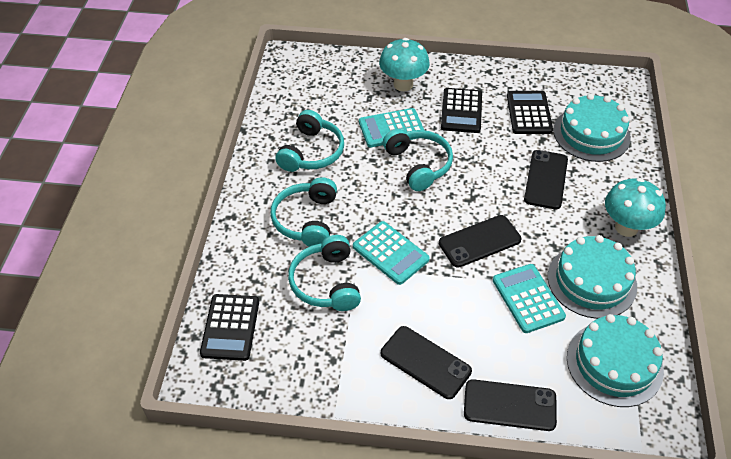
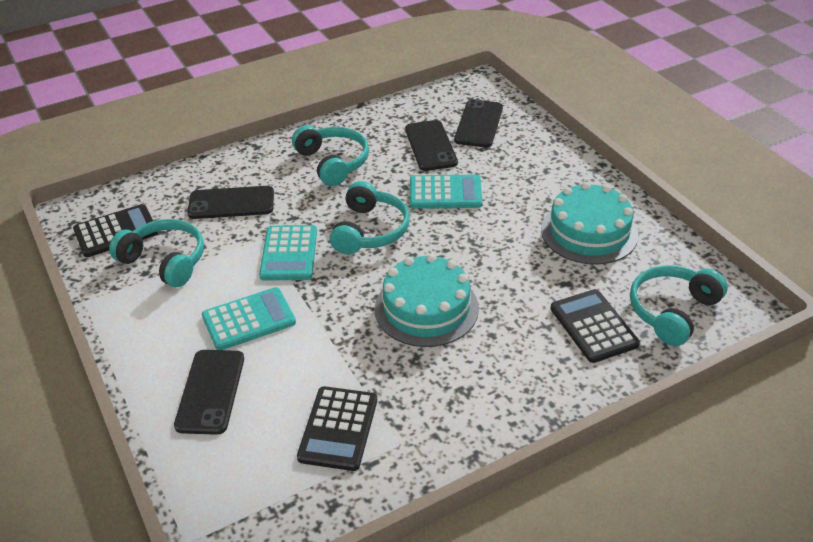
turquoise cake: [548,235,637,319] [553,93,631,162] [567,314,664,407] = 3 -> [375,254,479,347] [541,182,638,265] = 2
turquoise mushroom: [379,38,430,91] [605,178,666,237] = 2 -> none = 0

